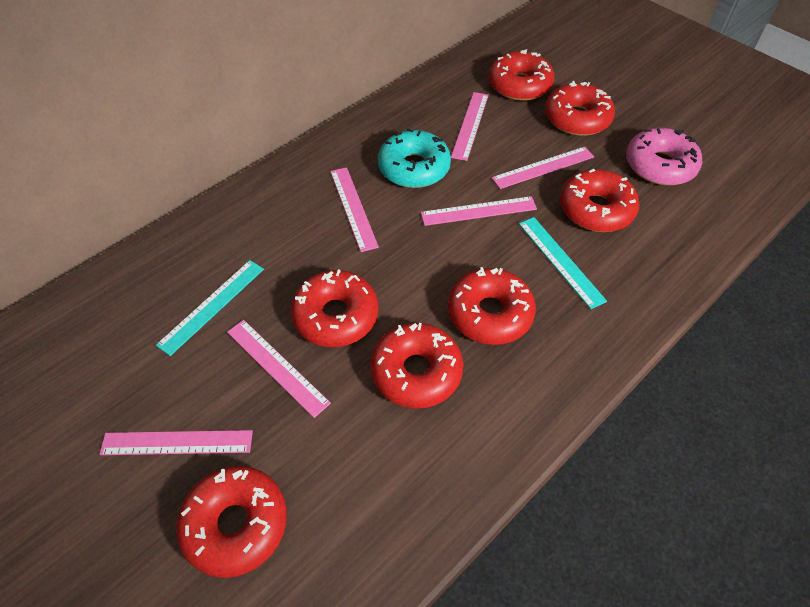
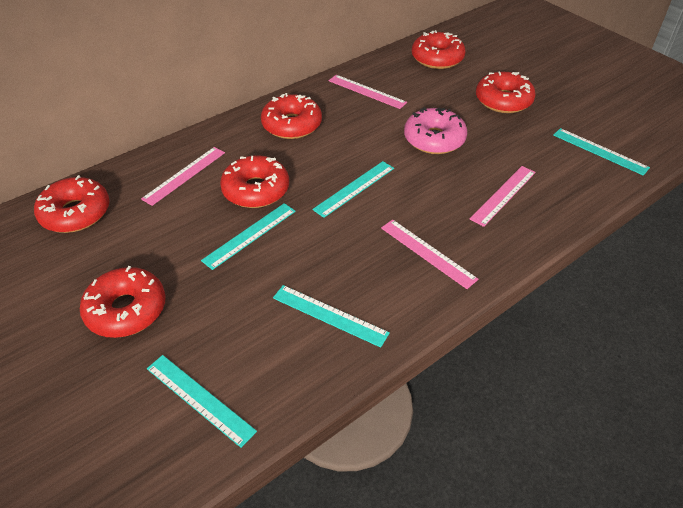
pink ruler: [99,430,253,455] [227,320,331,418] [330,167,379,252] [421,196,537,226] [451,92,489,161] [492,147,594,189] = 6 -> [141,147,225,206] [329,75,407,109] [381,219,478,289] [470,166,536,227] = 4
red donut: [176,466,287,578] [291,269,378,347] [370,323,464,409] [448,267,536,345] [489,49,555,101] [545,81,615,136] [560,169,639,232] = 7 -> [34,175,110,233] [80,266,166,338] [220,155,289,208] [261,93,322,139] [412,30,466,69] [476,71,536,113] = 6
turquoise donut: [378,128,451,188] = 1 -> none = 0
turquoise ruler: [156,260,264,356] [519,217,607,309] = 2 -> [147,355,257,448] [201,203,296,270] [273,285,390,348] [312,161,394,218] [553,128,650,176] = 5

